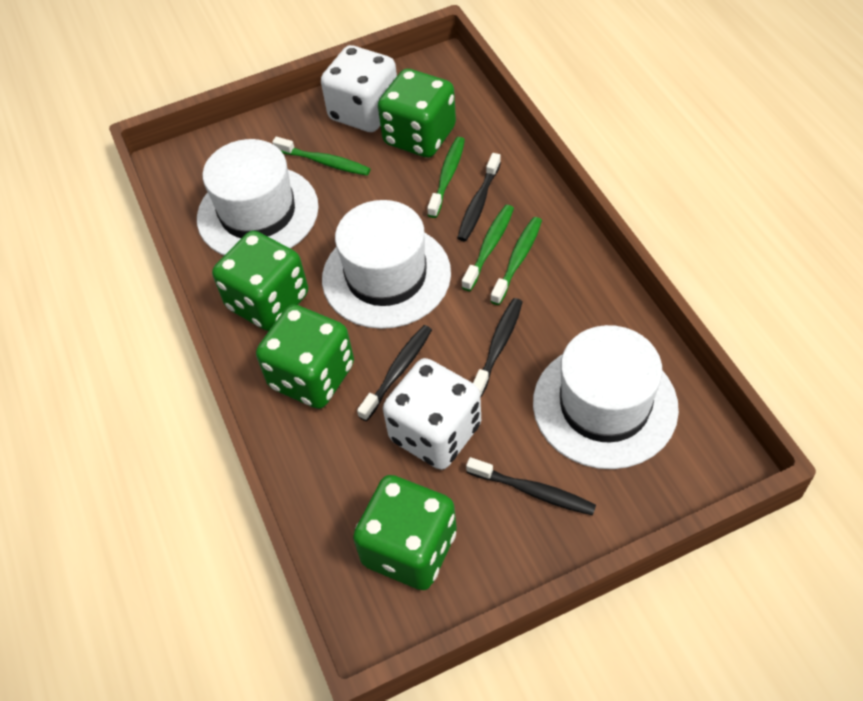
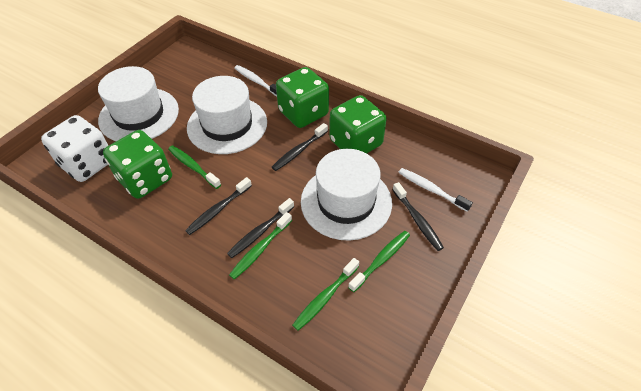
green dice: [212,231,308,331] [256,305,354,409] [353,475,457,590] [378,69,456,158] = 4 -> [103,130,172,199] [276,67,329,128] [329,95,387,153] = 3
white dice: [321,45,397,132] [383,358,481,470] = 2 -> [41,115,109,182] = 1
white toothbrush: none = 0 -> [234,65,277,96] [398,168,473,212] = 2

